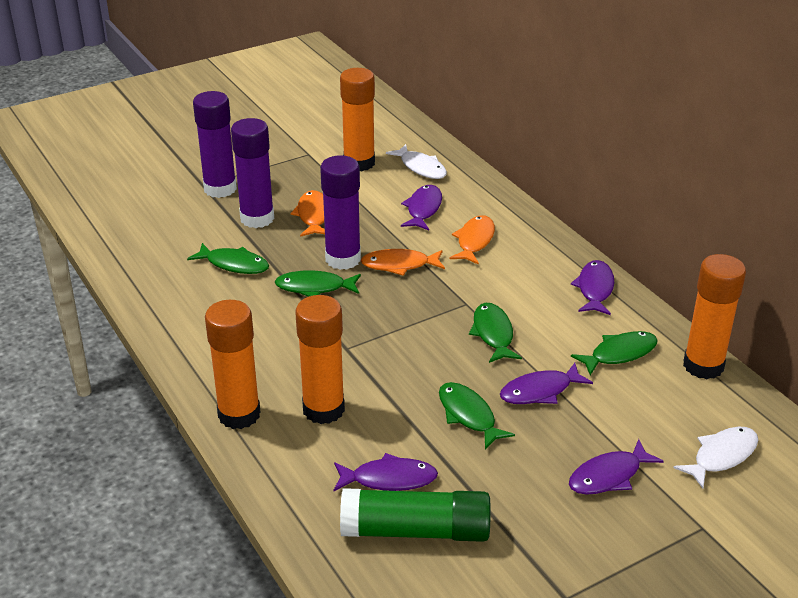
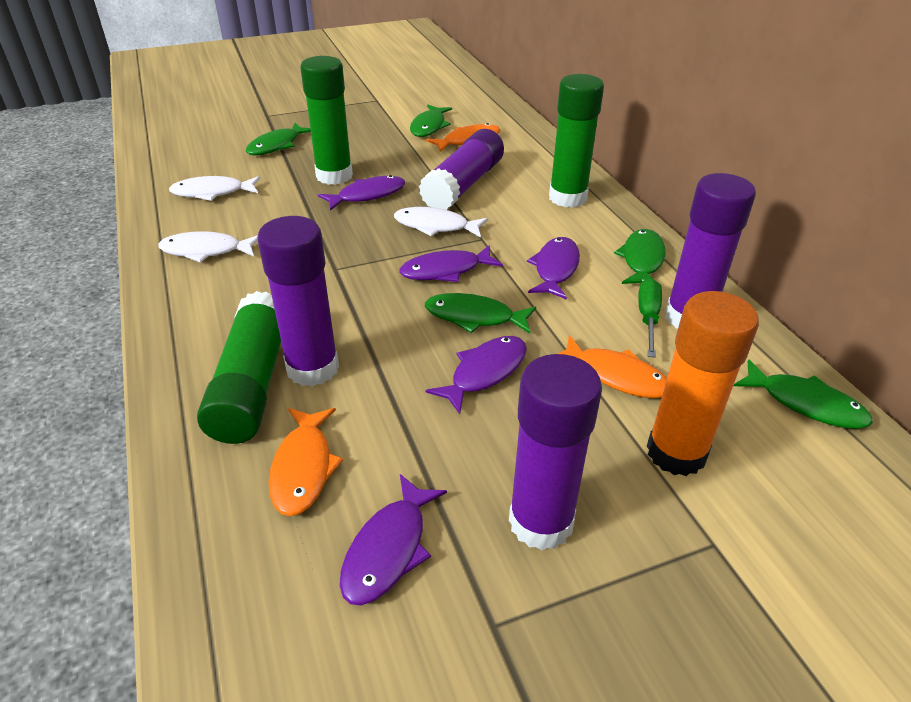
green glue stick: [340,488,491,542] = 1 -> [197,291,281,444] [300,56,353,185] [549,74,604,208] = 3
green screwdriver: none = 0 -> [638,278,662,358] = 1
orange glue stick: [205,300,260,429] [295,295,345,424] [340,68,375,171] [683,254,746,379] = 4 -> [647,291,759,476] = 1
purple glue stick: [193,91,237,198] [231,118,274,228] [320,155,361,270] = 3 -> [257,216,339,387] [419,129,504,210] [509,354,602,550] [665,173,756,329] = 4
white fish: [386,144,447,179] [673,426,758,488] = 2 -> [158,231,258,263] [169,176,260,201] [394,207,488,238] = 3

